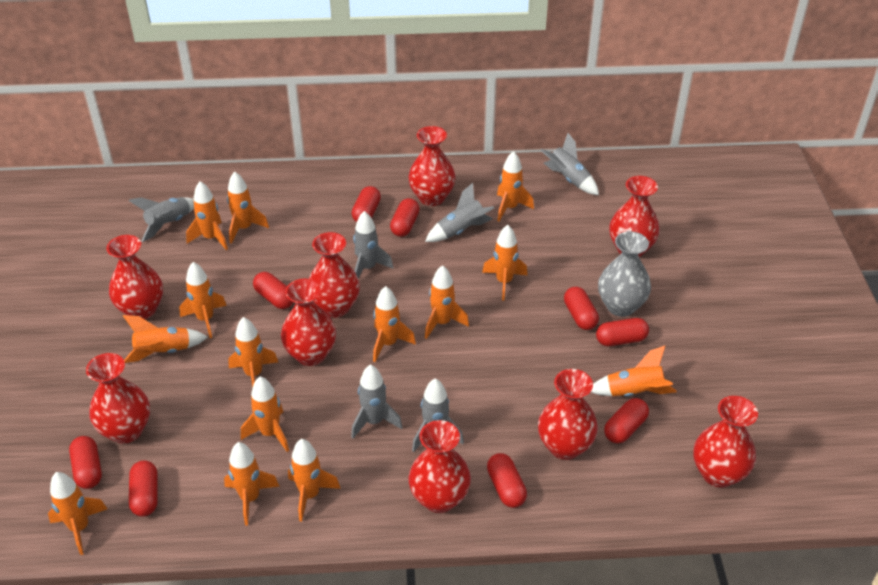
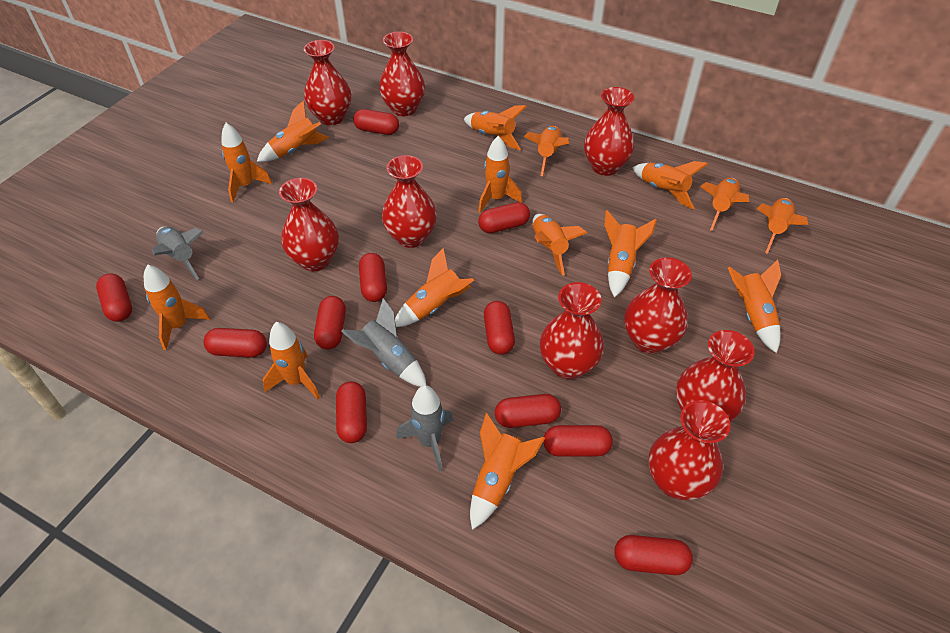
grey rocket: [129,197,194,242] [351,364,403,439] [353,211,393,279] [412,378,464,452] [425,183,494,242] [540,133,599,195] = 6 -> [152,227,204,280] [341,298,426,387] [396,385,453,472] = 3
grey vase: [598,231,651,317] = 1 -> none = 0
orange rocket: [48,472,107,555] [123,315,208,363] [179,262,227,338] [186,181,228,250] [224,442,280,525] [227,172,269,244] [228,317,278,388] [241,376,289,452] [288,439,341,522] [373,286,416,362] [425,265,469,339] [482,225,528,300] [497,151,534,222] [591,345,677,397] = 14 -> [144,264,210,350] [221,123,272,202] [257,100,329,162] [263,322,320,399] [395,248,474,327] [464,105,527,150] [470,413,545,530] [478,136,522,213] [524,126,569,176] [532,214,587,276] [604,210,657,298] [632,161,708,209] [700,178,749,231] [728,259,781,353] [757,198,808,254] = 15
red capsule: [69,436,102,489] [129,460,158,517] [253,272,293,309] [352,186,381,222] [390,198,420,237] [487,453,527,508] [564,287,599,330] [596,318,649,346] [604,398,649,443] = 9 -> [96,273,132,322] [204,328,267,358] [314,296,346,349] [336,381,367,443] [353,109,399,135] [359,253,387,302] [478,202,530,233] [484,301,515,355] [495,394,561,428] [543,425,613,457] [614,535,693,575] = 11

